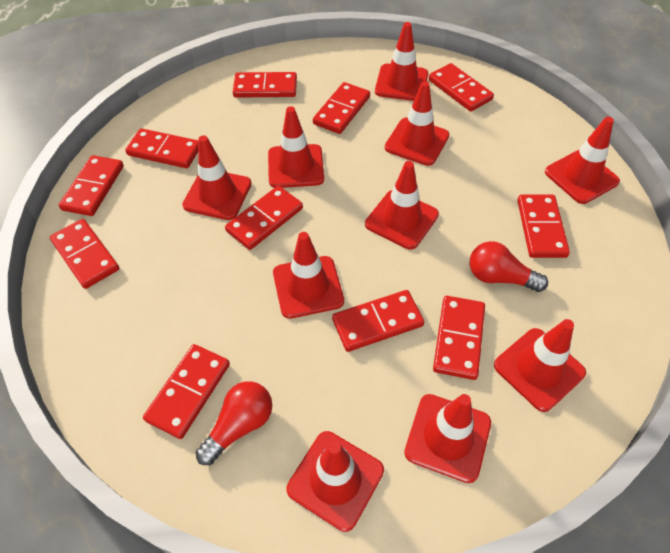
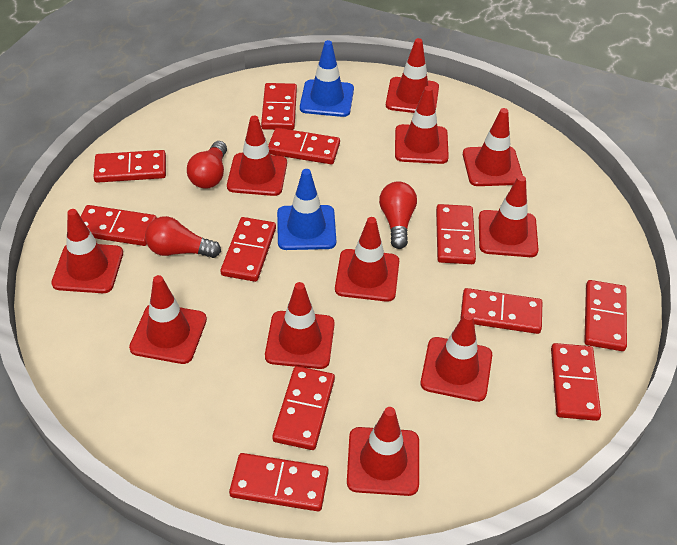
blue traffic cone: none = 0 -> [277,169,336,250] [300,40,354,117] = 2
red light bulb: [196,381,272,465] [470,241,548,292] = 2 -> [145,216,221,258] [187,141,227,189] [379,181,417,249] = 3
red traffic cone: [182,135,252,220] [268,106,324,188] [273,232,344,319] [287,431,384,532] [365,161,439,249] [375,22,428,101] [385,81,449,166] [404,394,491,483] [494,319,586,412] [545,117,620,204] = 10 -> [51,209,123,293] [129,275,207,364] [227,116,287,196] [265,282,335,369] [335,217,399,302] [347,407,419,496] [386,38,439,113] [395,86,449,164] [420,312,492,402] [463,108,523,186] [479,175,539,257] = 11

